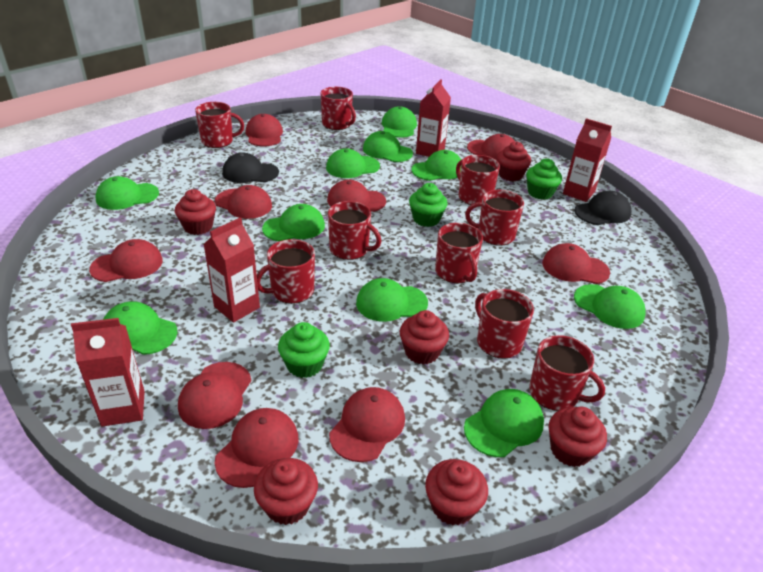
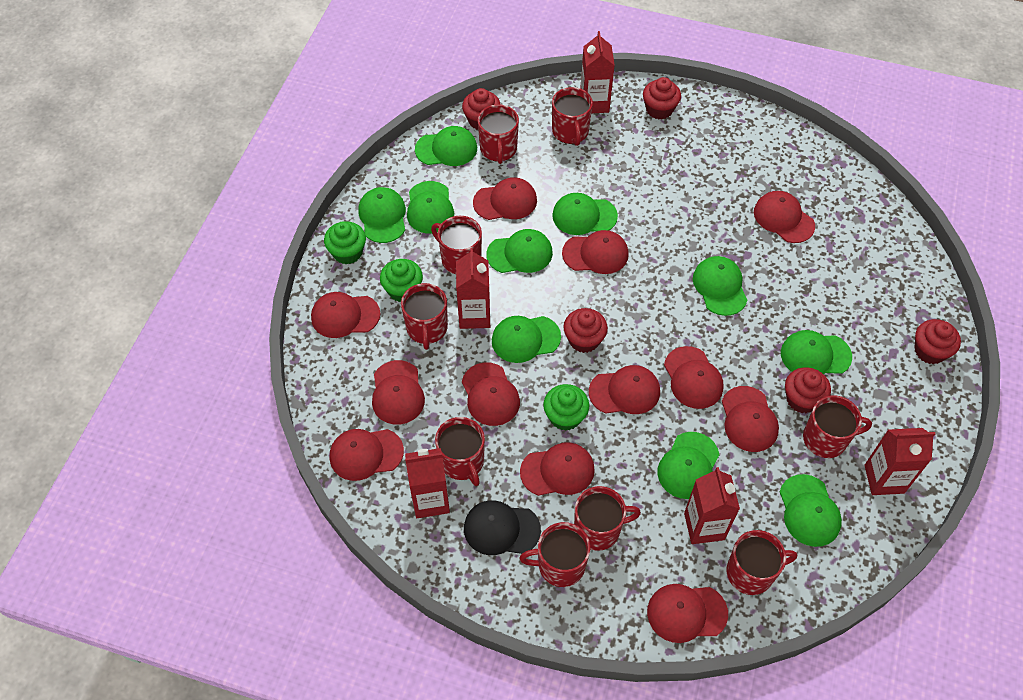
black cap: [222,153,279,183] [575,191,632,225] = 2 -> [464,500,541,555] = 1
red cap: [89,239,163,282] [178,362,252,429] [214,408,299,488] [215,185,272,219] [245,114,283,147] [327,180,386,212] [329,387,405,462] [467,134,515,160] [542,243,610,284] = 9 -> [311,292,380,338] [330,429,404,481] [372,360,425,425] [462,362,520,426] [473,177,537,220] [520,442,595,496] [562,230,629,274] [589,365,660,414] [647,584,728,643] [664,346,724,409] [722,386,779,452] [754,191,815,243] = 12
red carton: [71,318,145,426] [204,218,260,323] [416,79,451,157] [563,118,612,202] = 4 -> [405,448,450,518] [456,248,490,329] [580,31,615,113] [684,467,740,544] [864,428,935,495] = 5
red cupcake: [175,189,216,235] [254,458,318,525] [400,310,449,365] [425,459,488,525] [497,141,531,181] [549,406,607,467] = 6 -> [462,88,501,130] [563,308,608,353] [643,77,681,119] [785,367,831,413] [914,319,961,364] = 5

